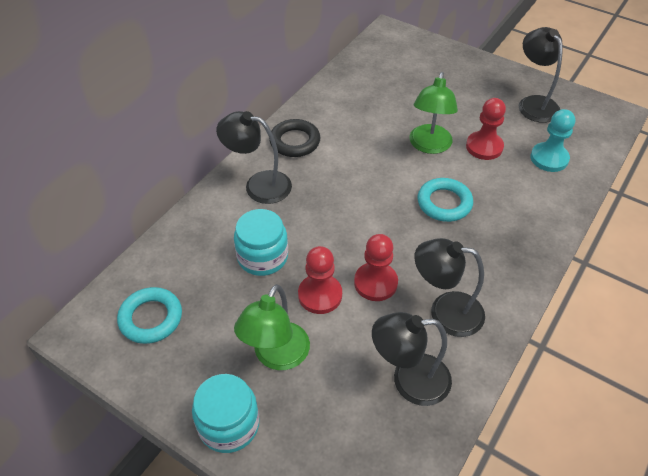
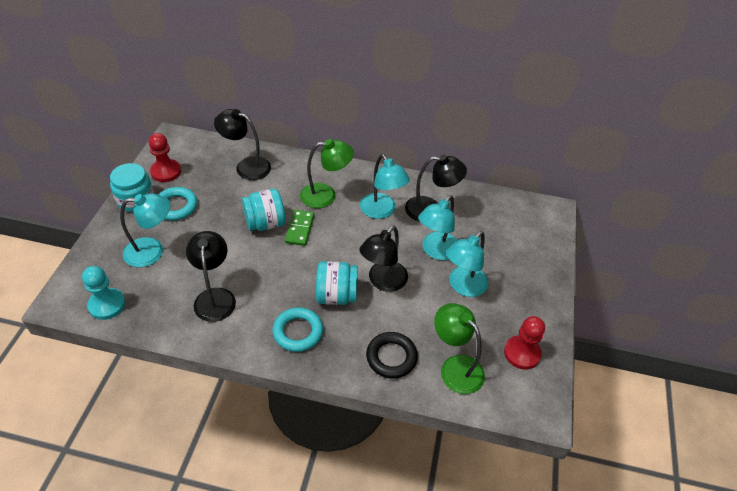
green domino: none = 0 -> [285,210,314,246] = 1
red pawn: [298,246,342,314] [354,234,398,301] [466,98,506,160] = 3 -> [149,133,181,182] [504,316,545,369] = 2
turquoise jar: [192,374,260,453] [234,209,288,276] = 2 -> [110,163,154,212] [242,188,286,231] [316,261,358,305] = 3
turquoise lamp: none = 0 -> [120,193,170,267] [360,154,410,219] [418,195,458,260] [446,231,489,297] = 4

